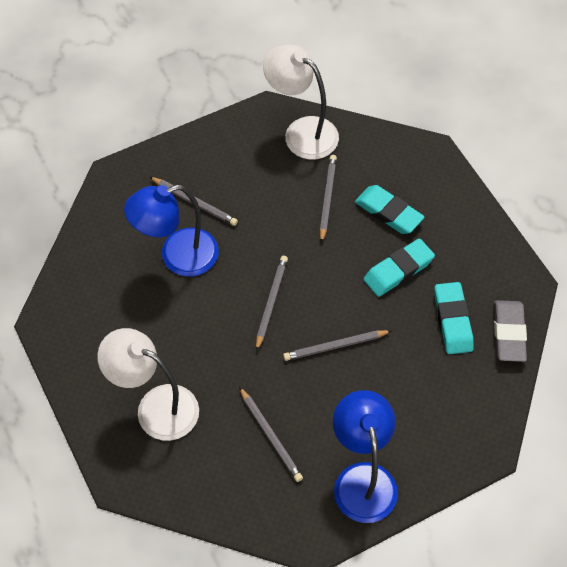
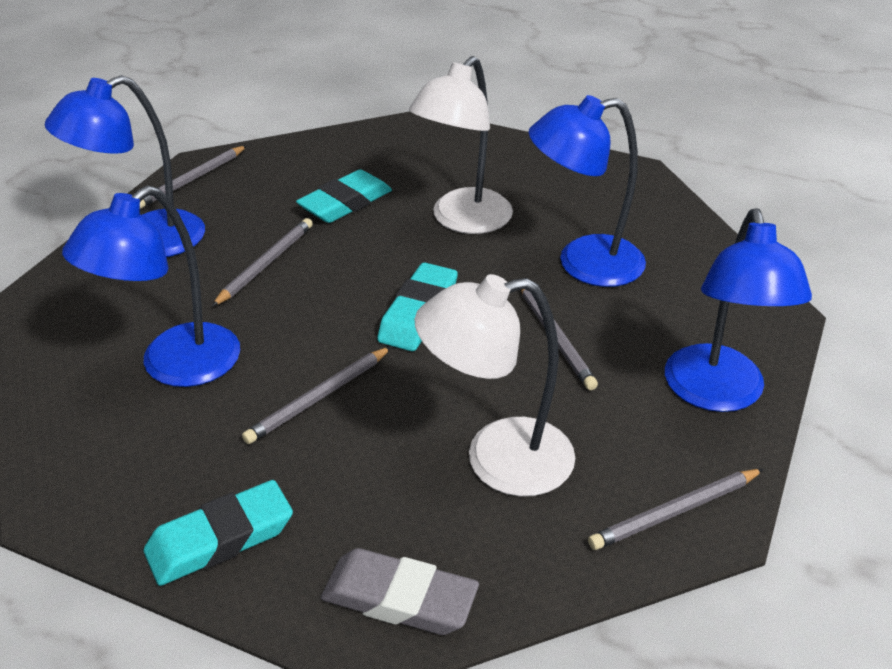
blue lamp: [124,185,219,276] [333,390,398,523] = 2 -> [45,75,205,257] [62,186,240,387] [528,95,646,287] [665,208,812,412] = 4

